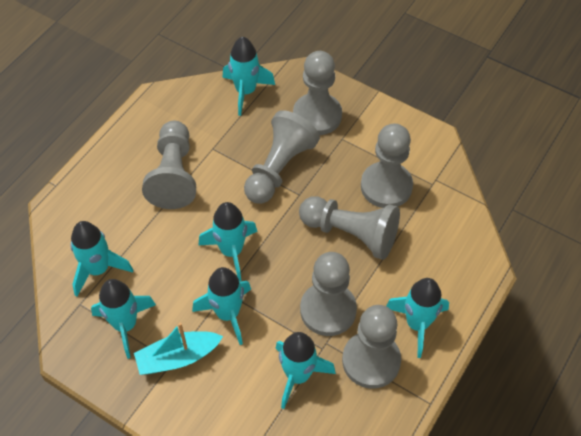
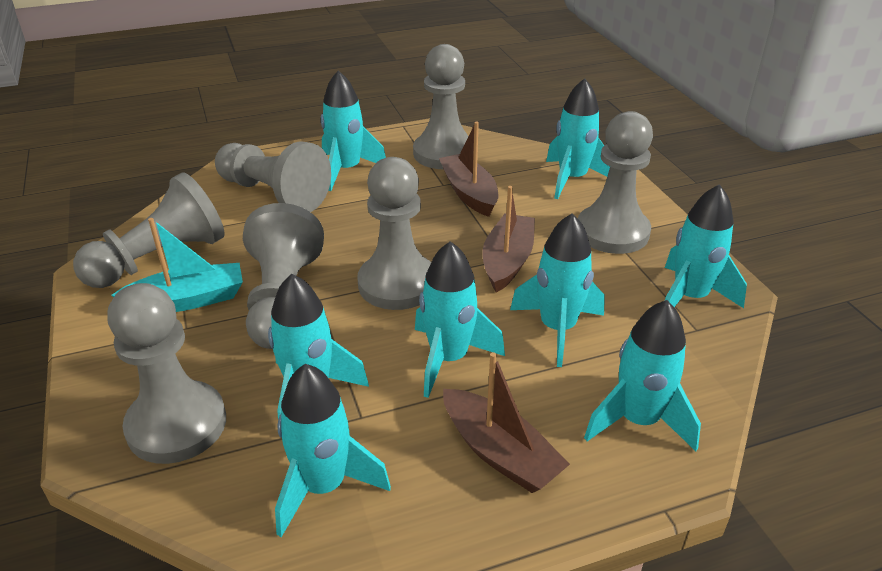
brown boat: none = 0 -> [439,121,498,217] [443,352,570,493] [483,186,535,293] = 3
turquoise rocket: [70,221,133,296] [91,279,156,359] [192,267,251,345] [199,202,258,281] [223,37,275,116] [275,332,336,409] [386,278,449,358] = 7 -> [268,274,369,419] [275,364,391,537] [321,70,386,191] [415,241,505,398] [510,213,605,367] [546,78,610,199] [584,300,701,451] [665,184,747,308] = 8

